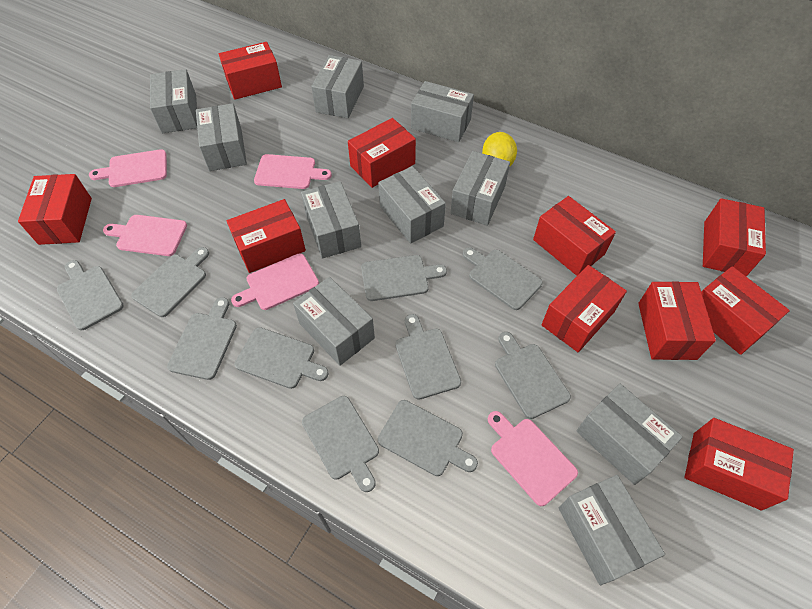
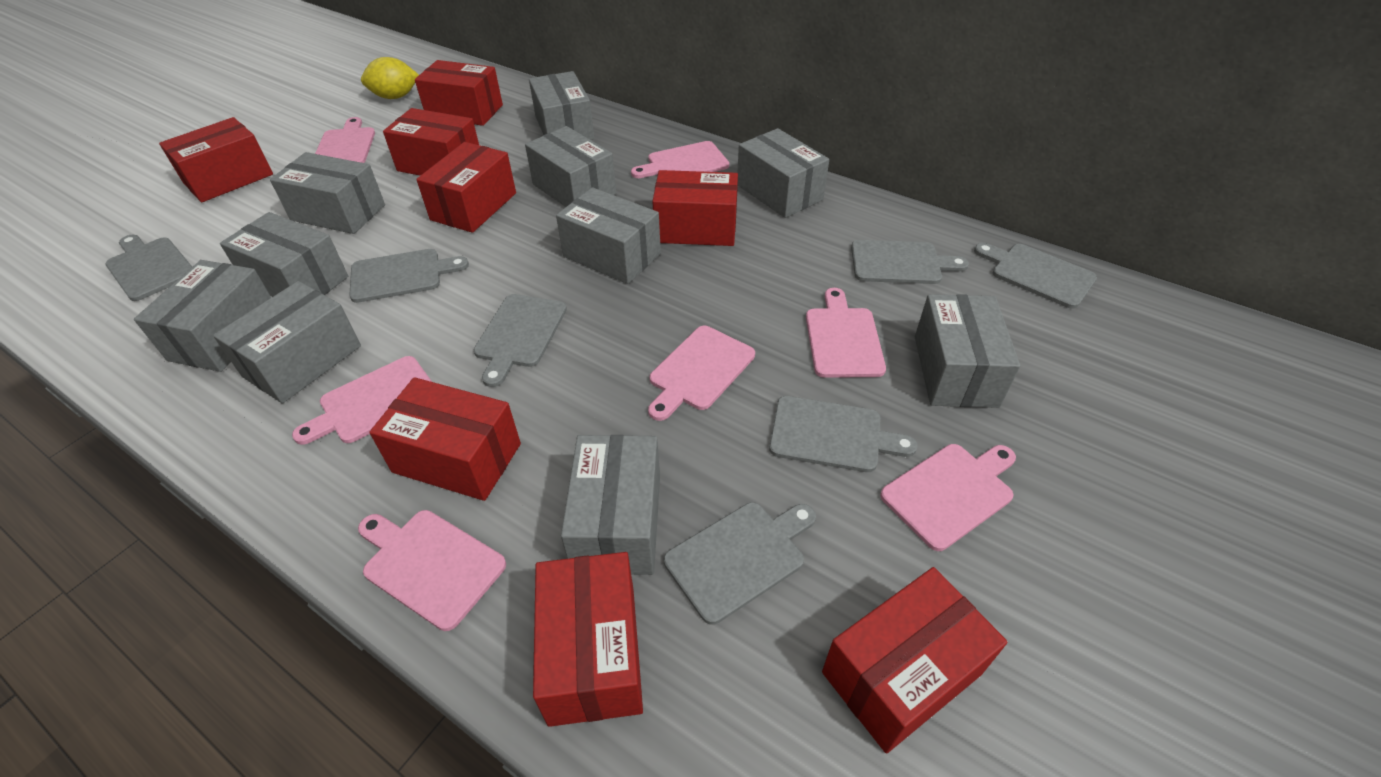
grey cutting board: [57,260,124,330] [131,247,209,317] [167,297,237,380] [235,327,329,389] [302,396,379,492] [361,255,447,301] [378,400,478,476] [395,314,461,400] [463,247,543,310] [495,332,571,419] = 10 -> [105,235,192,301] [349,249,469,303] [474,294,567,387] [664,502,816,625] [769,396,918,472] [851,240,969,284] [974,243,1097,309] = 7
pink cutting board: [89,149,167,187] [103,215,187,256] [231,253,319,310] [254,154,332,189] [488,411,578,506] = 5 -> [292,356,432,445] [315,117,375,163] [358,510,506,631] [631,141,729,178] [648,326,755,421] [806,288,886,378] [880,444,1016,551] = 7
red box: [18,174,92,245] [219,42,282,100] [227,199,306,273] [348,118,416,188] [533,196,616,276] [542,265,627,352] [638,281,716,360] [684,418,794,511] [701,266,790,355] [703,198,766,276] = 10 -> [159,117,273,202] [369,377,521,501] [383,108,479,176] [415,60,503,126] [416,142,516,233] [533,552,643,727] [652,170,738,246] [822,567,1008,753] = 8

